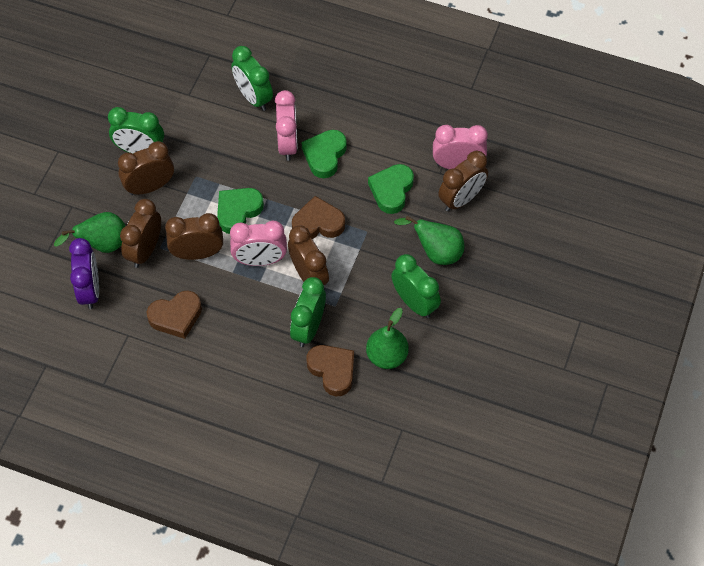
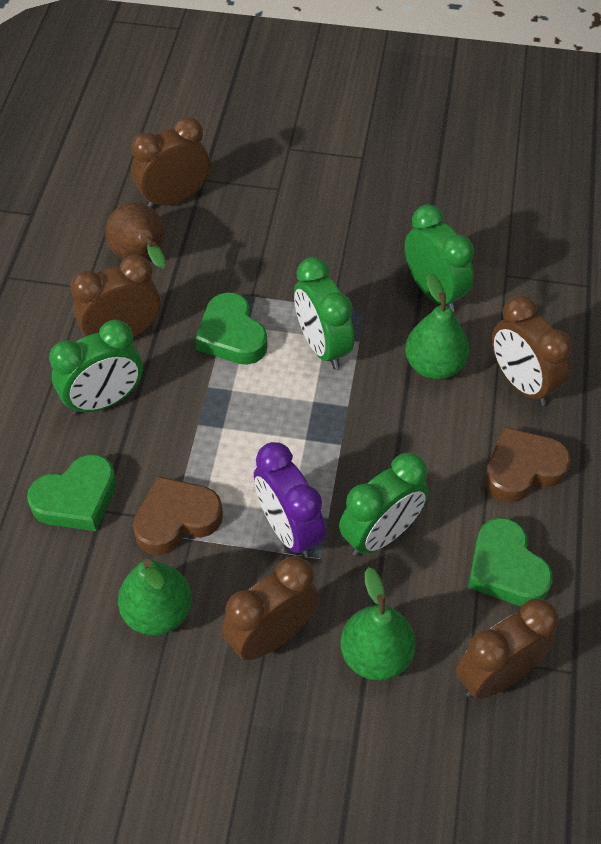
brown heart: [147,290,202,339] [292,196,345,239] [306,345,354,396] = 3 -> [133,476,223,555] [484,427,571,503] = 2
brown pear: none = 0 -> [105,202,166,269] = 1
pink clock: [230,221,287,266] [275,90,298,161] [433,125,488,169] = 3 -> none = 0

